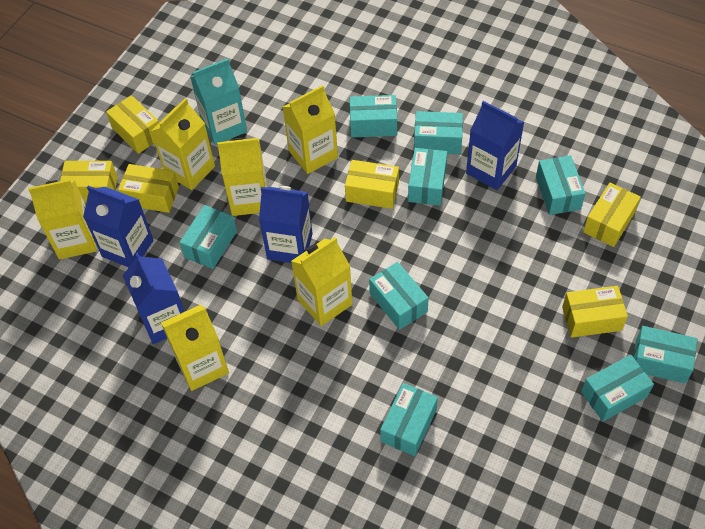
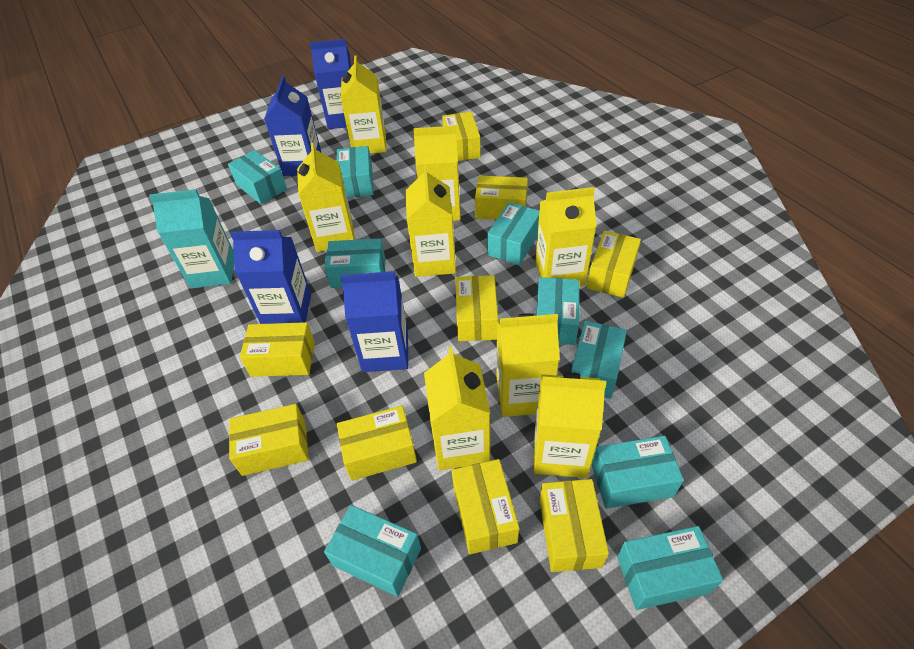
yellow box: [60,161,118,203] [106,95,159,154] [118,164,179,213] [345,160,399,209] [562,286,628,338] [583,183,641,247] = 6 -> [229,404,309,476] [240,322,315,377] [337,406,417,481] [442,112,481,161] [452,459,519,554] [455,275,498,341] [475,175,528,220] [540,479,609,572] [587,231,641,298] = 9
yellow carton: [28,179,97,259] [151,98,215,190] [161,305,229,391] [217,138,267,216] [283,85,338,174] [291,237,352,326] = 6 -> [297,143,355,252] [341,56,386,154] [405,165,456,277] [413,126,461,221] [424,347,490,470] [496,313,560,417] [533,372,606,478] [536,187,597,286] = 8

